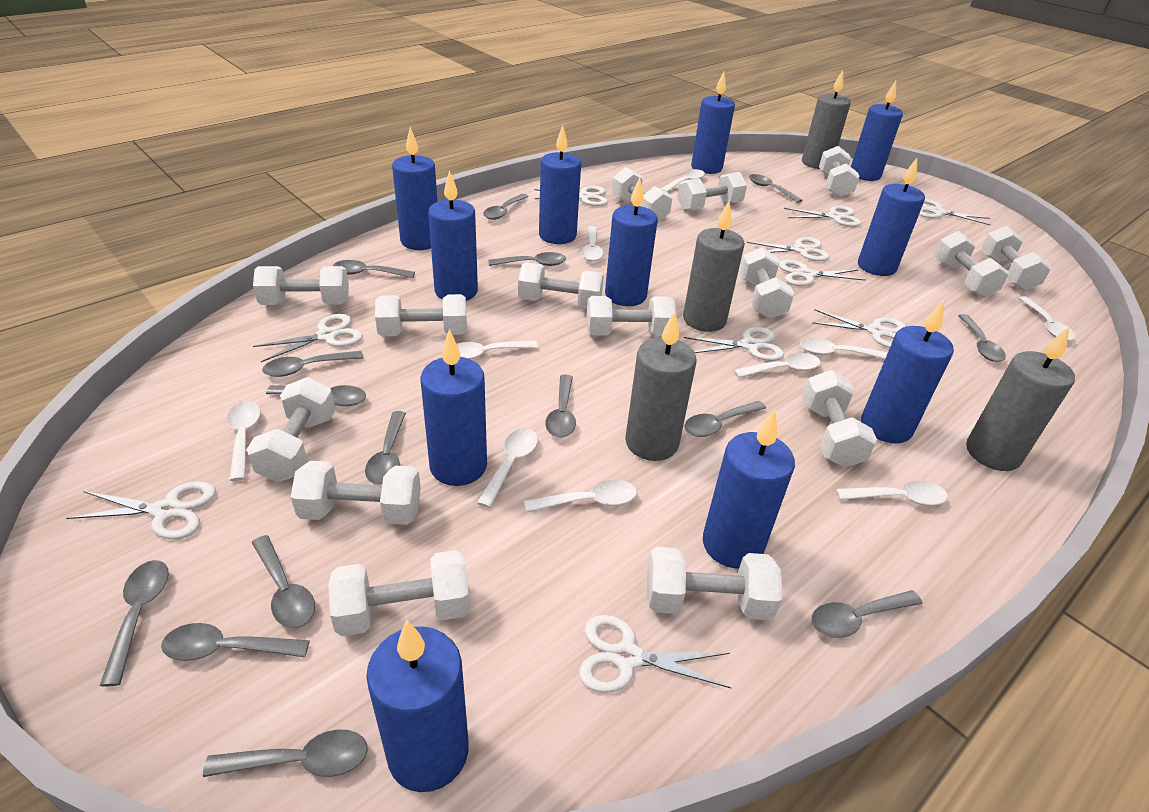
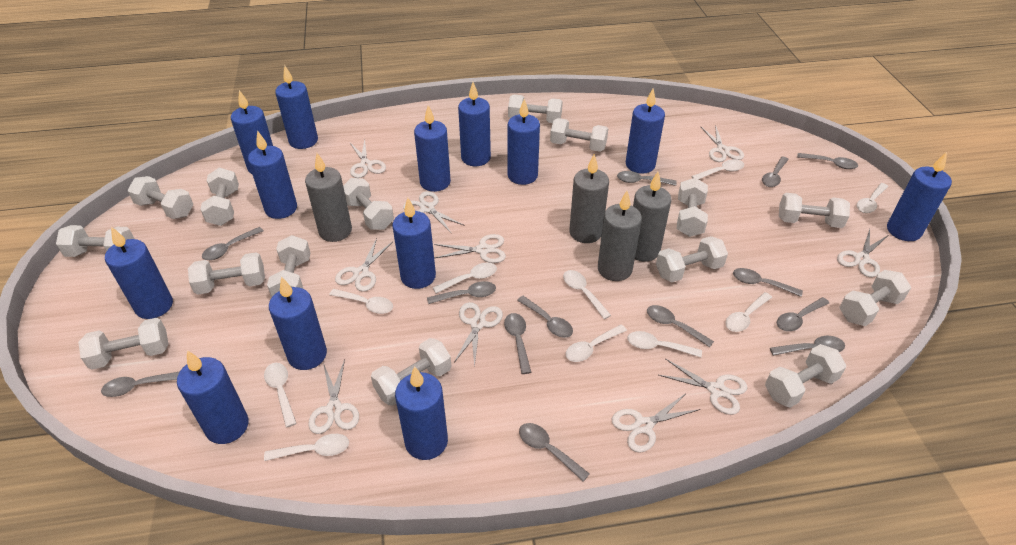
blue candle: [366,620,469,792] [392,127,437,250] [420,329,487,486] [428,170,478,301] [539,125,581,244] [605,178,658,306] [691,72,735,174] [703,410,795,569] [851,81,903,181] [858,158,925,276] [861,300,954,443] = 11 -> [105,227,173,319] [177,350,249,444] [231,90,273,174] [248,130,297,219] [269,277,327,370] [275,65,318,149] [392,198,436,289] [395,366,448,460] [414,105,451,192] [458,82,491,166] [508,99,540,185] [626,89,665,174] [887,152,952,241] = 13
grey spoon: [99,560,169,686] [161,623,310,661] [203,730,368,777] [252,535,315,628] [262,351,363,377] [266,385,366,406] [333,260,415,278] [365,411,406,484] [483,194,529,220] [488,252,566,266] [545,375,576,438] [684,401,766,437] [749,174,802,203] [811,590,923,638] [958,314,1006,362] = 15 -> [101,372,179,397] [202,227,264,260] [427,281,496,304] [504,313,531,374] [517,296,573,338] [519,423,590,481] [617,171,677,186] [647,305,714,348] [733,268,803,297] [762,157,789,187] [770,336,845,356] [777,297,829,331] [797,153,858,169] = 13

